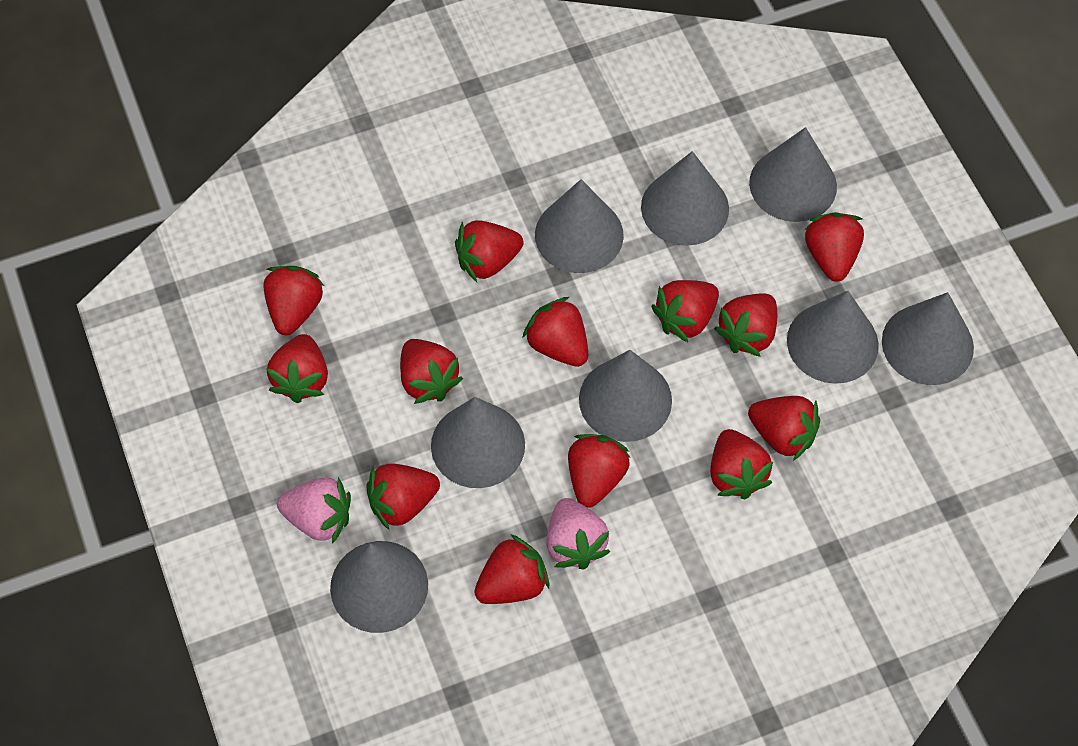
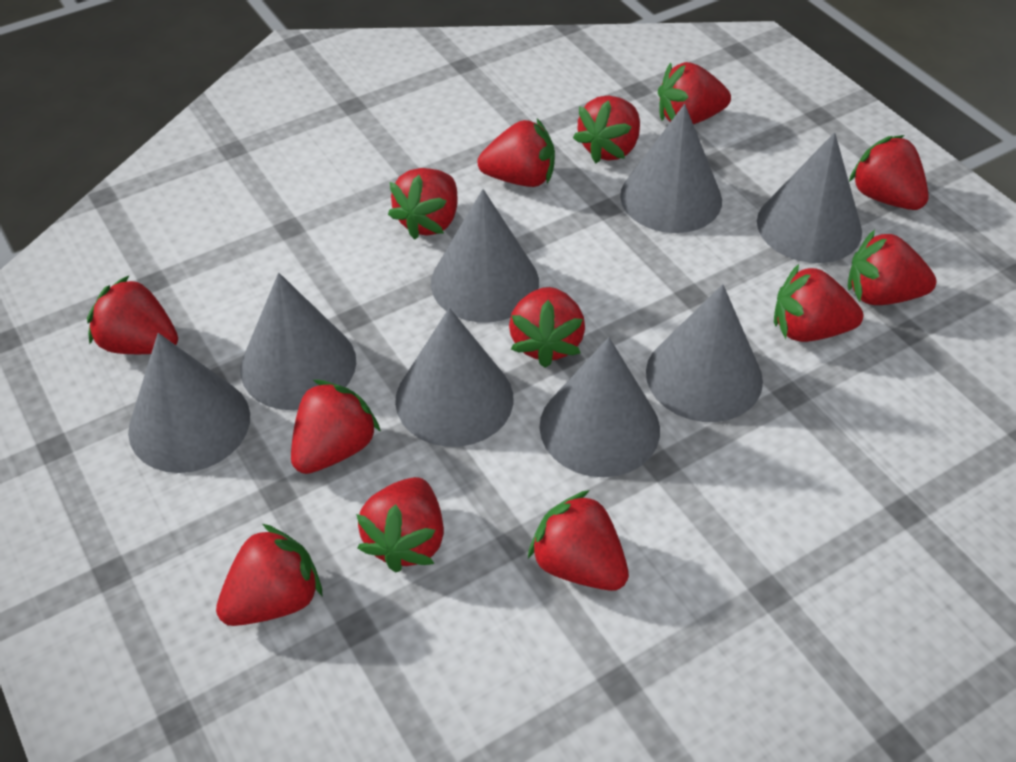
pink strawberry: [277,477,351,544] [546,498,610,569] = 2 -> none = 0

